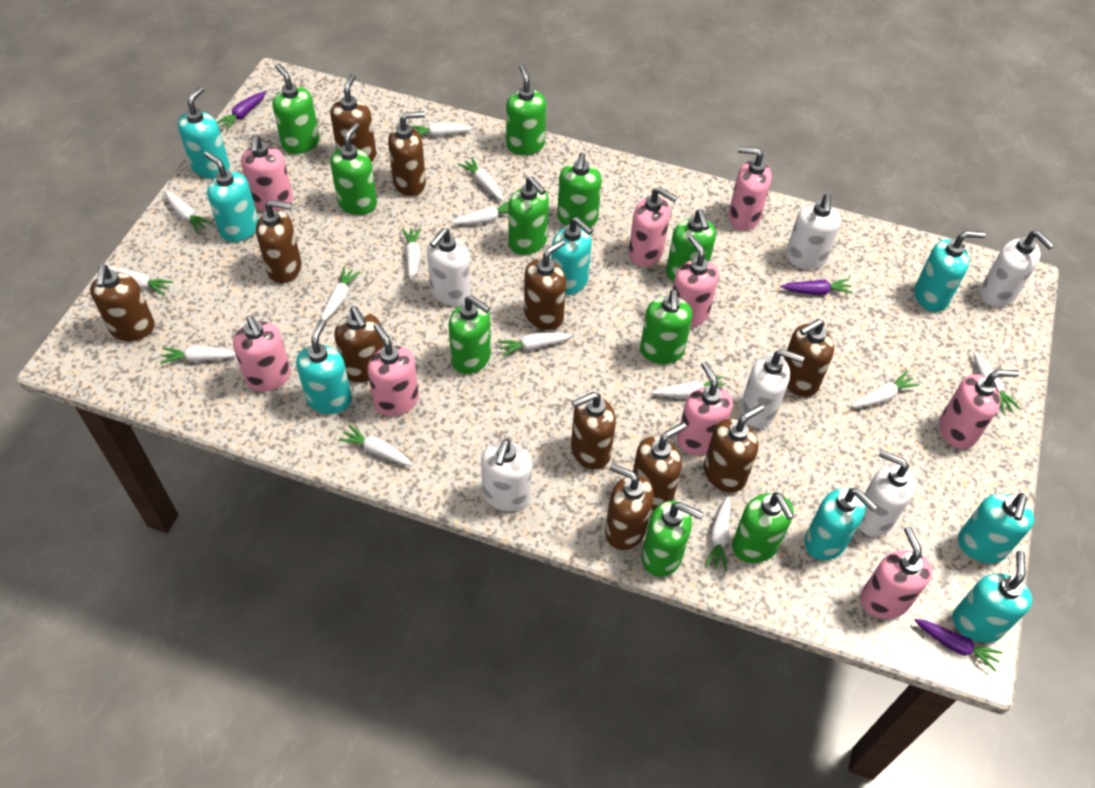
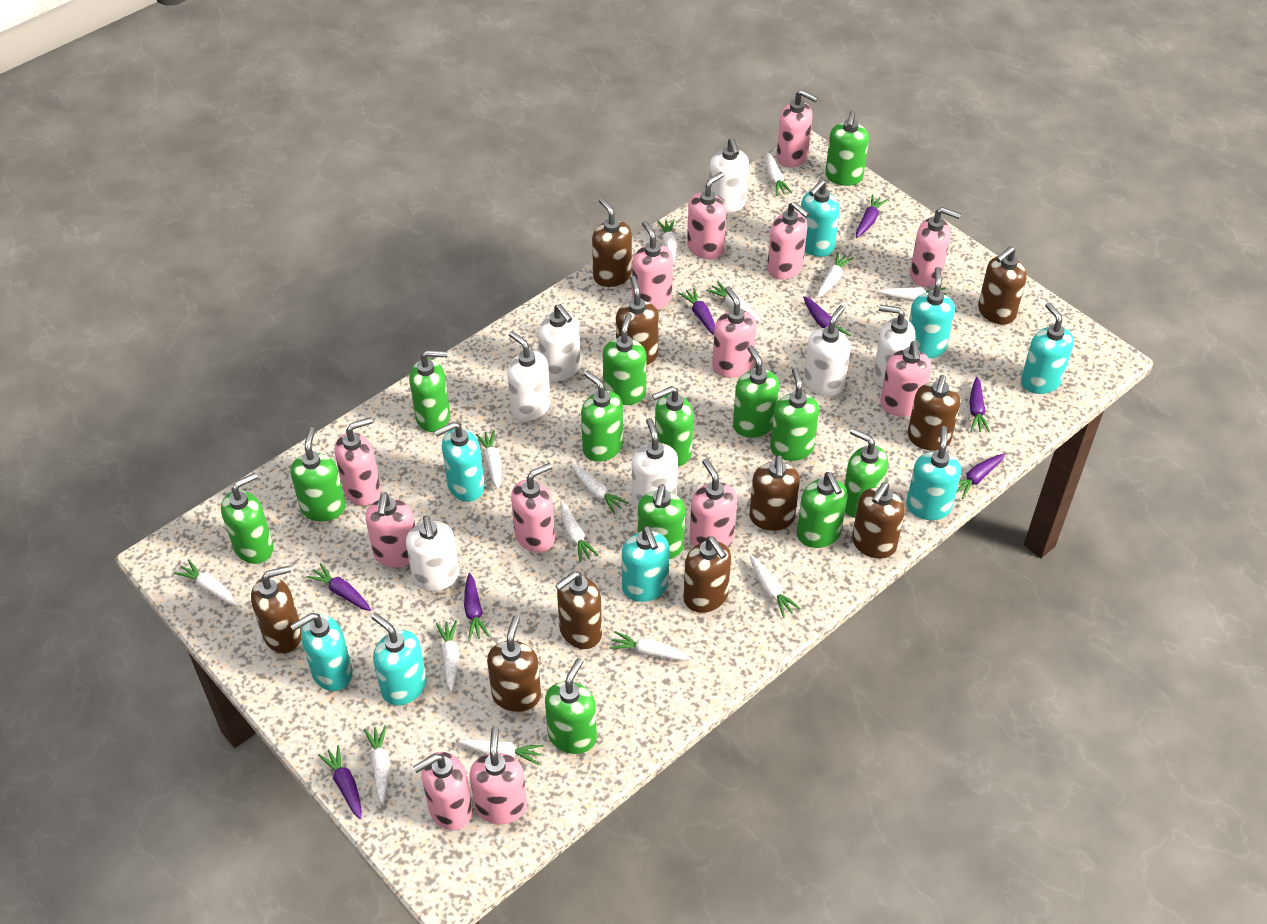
brown soap dispenser: [90,264,155,341] [256,200,301,283] [330,74,376,162] [334,306,384,382] [388,111,426,196] [524,239,566,330] [571,392,616,470] [605,464,654,550] [633,422,687,510] [704,404,764,493] [784,319,834,397] = 11 -> [251,566,302,653] [487,615,541,712] [555,571,602,649] [592,198,632,287] [616,276,659,365] [683,536,731,613] [749,455,800,531] [852,482,905,559] [908,375,960,451] [978,246,1027,325] = 10
green soap dispenser: [273,63,320,154] [330,123,377,215] [449,295,491,374] [506,64,546,155] [508,176,549,255] [557,152,602,227] [640,289,692,364] [642,501,704,577] [666,209,716,282] [732,492,794,563] = 10 -> [221,473,273,564] [290,427,346,522] [409,350,450,432] [545,658,597,754] [581,371,623,462] [603,313,646,405] [638,484,685,559] [652,386,693,466] [733,345,779,438] [770,367,819,461] [797,472,847,548] [825,111,869,186] [844,428,888,518] = 13
pink soap dispenser: [233,316,291,392] [241,134,293,211] [367,323,419,416] [628,187,677,267] [673,235,719,327] [677,361,733,455] [728,146,772,231] [860,526,932,619] [939,370,1020,449] = 9 -> [335,417,381,506] [365,492,415,568] [413,752,472,830] [470,727,527,824] [511,463,555,553] [632,221,673,309] [687,172,726,259] [690,458,737,547] [712,286,757,378] [767,202,810,279] [777,90,818,168] [880,341,931,417] [910,207,961,287] = 13
purple carrot: [217,91,266,131] [781,279,853,295] [914,619,1003,672] = 3 -> [306,563,371,611] [318,745,362,819] [464,573,490,641] [679,287,715,335] [803,296,851,337] [856,194,888,238] [956,454,1005,499] [969,377,990,433] = 8
white soap dispenser: [427,228,471,306] [481,439,532,511] [740,349,805,428] [786,194,841,270] [858,450,916,537] [980,231,1054,307] = 6 -> [406,516,459,591] [507,331,551,421] [538,304,580,381] [632,418,678,508] [709,138,749,213] [803,305,851,396] [873,305,915,388] = 7

